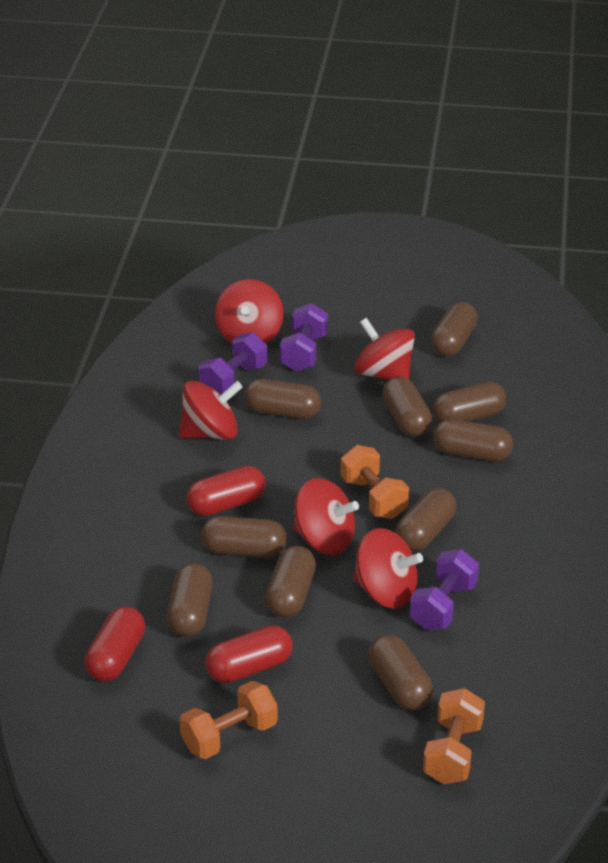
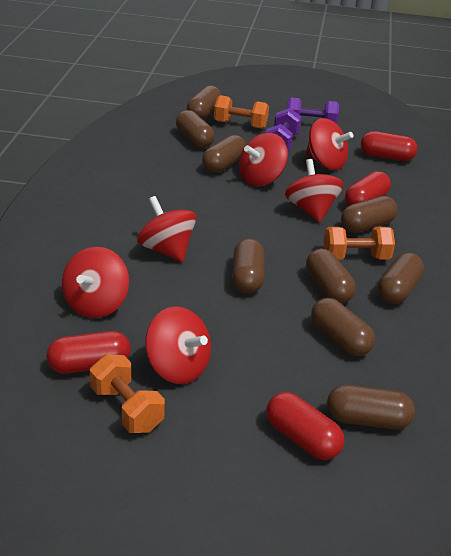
brown capsule: [167,563,213,637] [201,516,287,558] [244,379,321,419] [265,546,316,617] [368,635,433,710] [382,377,432,437] [396,488,456,551] [431,302,478,357] [433,381,506,423] [433,419,513,462] = 10 -> [176,110,215,148] [187,85,221,119] [202,135,246,173] [232,238,265,294] [306,249,356,303] [311,298,375,356] [327,385,415,429] [341,196,398,233] [378,253,424,304] = 9
purple dumbbell: [199,332,267,395] [280,303,328,372] [409,549,479,630] = 3 -> [265,108,302,151] [287,98,339,124] = 2
red capsule: [84,606,145,682] [187,466,266,516] [205,625,292,683] = 3 -> [47,331,131,374] [266,392,344,460] [345,171,391,206] [361,131,418,161] = 4
red spinning top: [179,380,242,440] [215,279,284,344] [293,478,359,555] [353,528,423,609] [354,318,415,381] = 5 -> [62,247,129,318] [137,196,196,262] [145,306,211,384] [239,133,288,186] [285,159,344,222] [306,118,353,170] = 6

